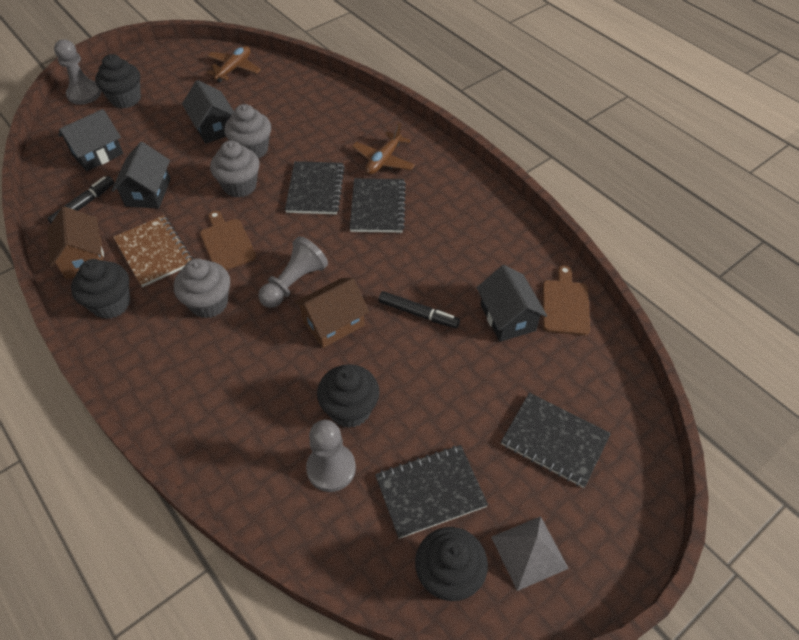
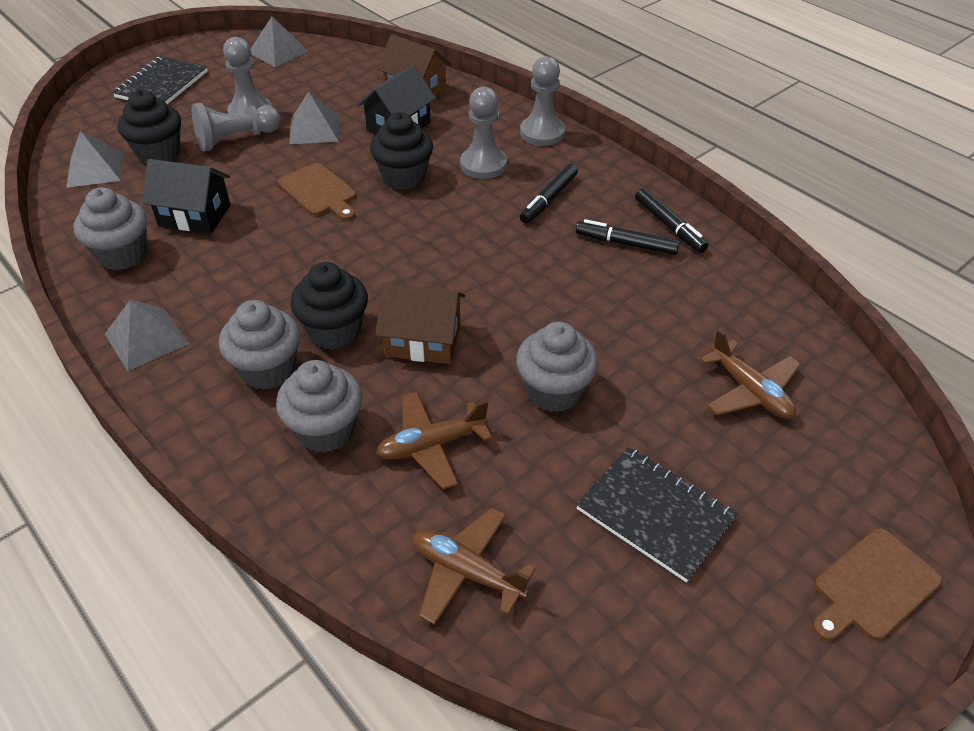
black cupcake: [71,259,130,319] [95,54,141,108] [317,364,380,428] [415,527,488,601] = 4 -> [117,89,181,164] [290,262,368,350] [370,112,433,190] = 3
black house: [59,109,123,171] [111,142,171,209] [182,80,234,144] [477,265,547,342] = 4 -> [142,159,231,233] [357,65,436,134] = 2
black marker: [47,176,114,224] [378,291,460,328] = 2 -> [520,164,578,224] [576,219,680,255] [635,188,708,253] = 3
black notebook: [285,161,345,214] [350,178,406,233] [375,445,488,539] [501,393,611,488] = 4 -> [112,56,208,104] [576,446,738,583] = 2
brown notebook: [113,215,193,287] = 1 -> none = 0
brown plane: [206,46,261,82] [352,123,415,175] = 2 -> [376,392,492,489] [413,508,536,625] [700,329,801,419] = 3
grey cupcake: [174,258,230,318] [210,141,260,198] [224,104,271,158] = 3 -> [73,187,147,270] [219,300,301,390] [276,360,363,453] [516,322,598,413] = 4
grey pawn: [54,40,101,105] [258,236,328,308] [306,420,356,492] = 3 -> [192,103,281,151] [223,37,272,114] [460,87,507,179] [520,56,565,146] = 4
grey pyramid: [491,516,569,591] = 1 -> [66,131,123,188] [105,299,189,371] [251,17,309,67] [289,92,339,144] = 4

